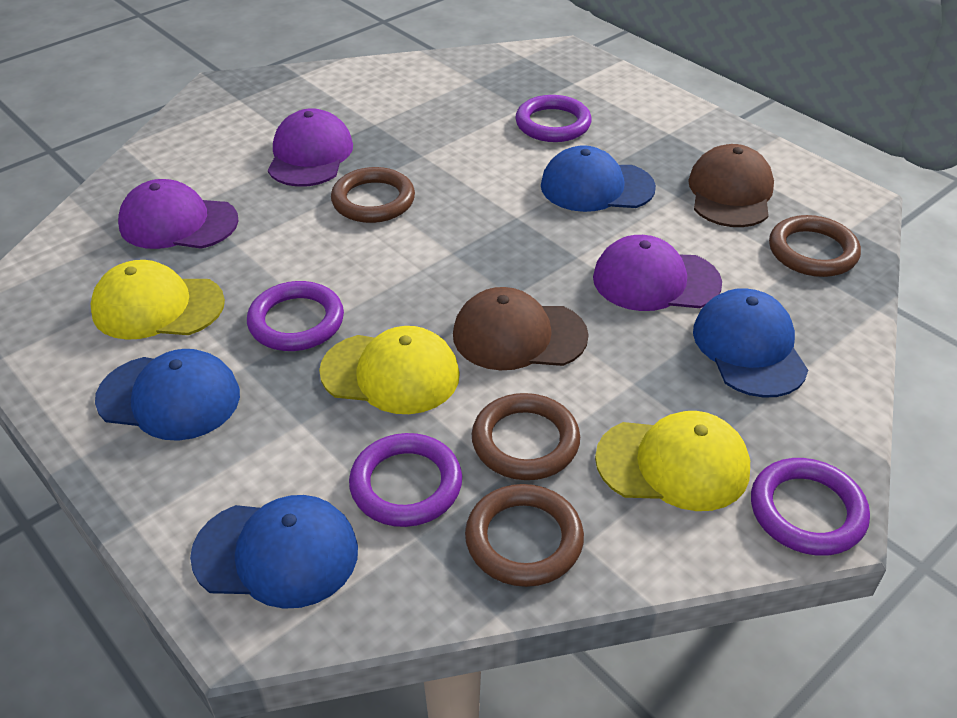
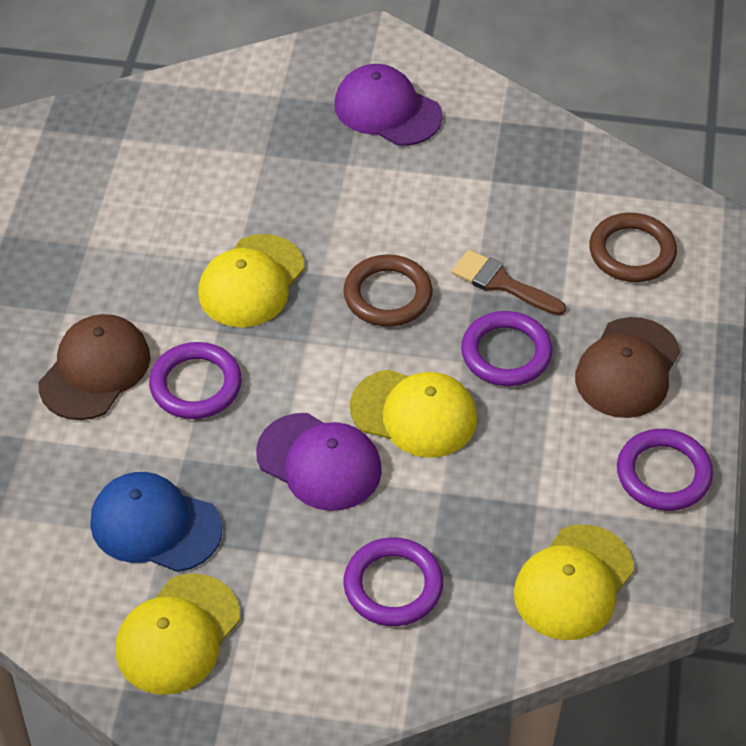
blue cap: [95,349,240,441] [190,495,358,609] [541,145,656,212] [693,288,808,398] = 4 -> [90,472,222,572] = 1
brown brush: none = 0 -> [452,250,566,316] = 1
brown ring: [331,167,415,223] [465,484,584,587] [472,393,580,480] [769,215,861,277] = 4 -> [344,254,433,327] [589,213,677,282] = 2
purple cap: [118,179,238,249] [268,108,353,187] [593,235,722,311] = 3 -> [256,413,382,511] [335,64,443,146] = 2
yellow cap: [91,260,225,340] [319,326,460,414] [595,411,750,511] = 3 -> [116,573,240,695] [198,234,305,328] [350,369,477,457] [514,524,634,640] = 4

